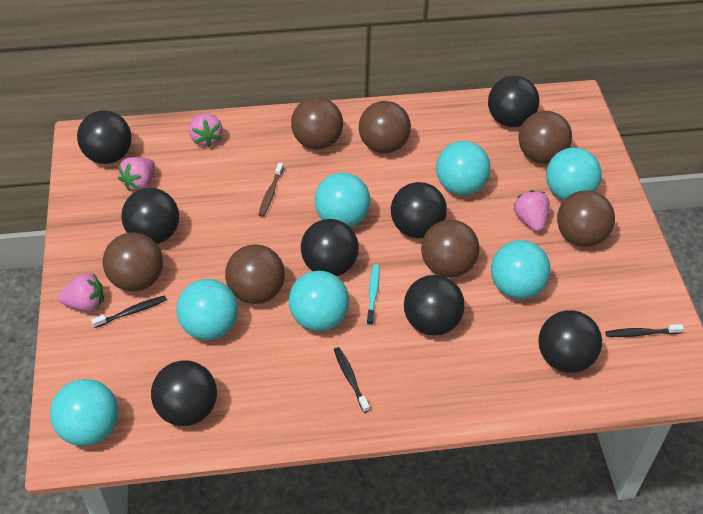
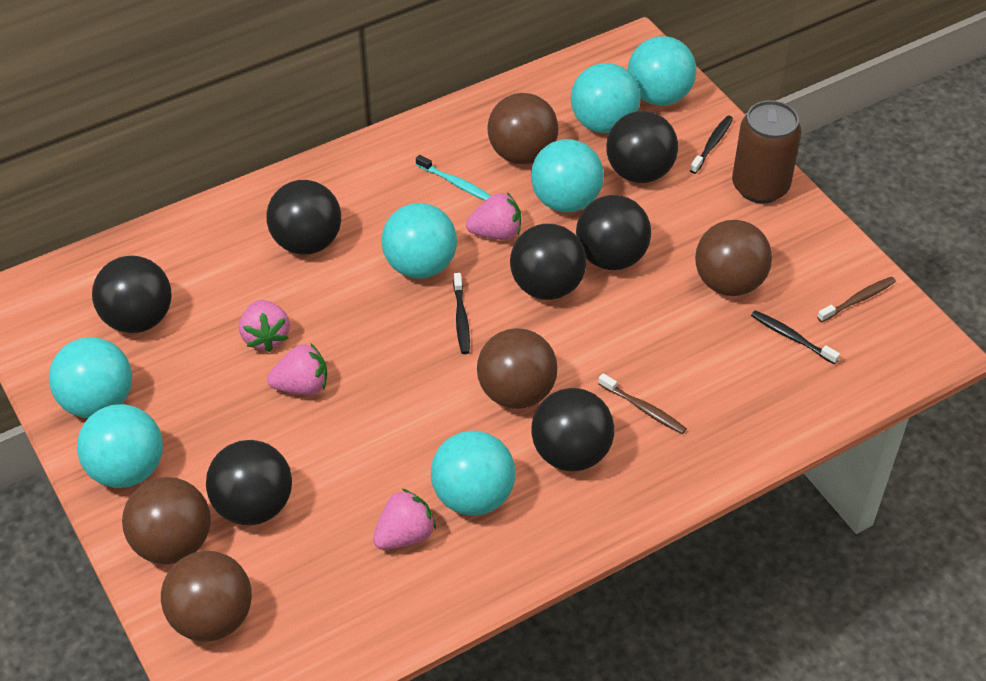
black ball: [77,111,132,164] [121,188,179,244] [151,360,217,426] [301,219,359,276] [391,182,447,238] [404,275,465,336] [488,76,540,127] [538,310,602,373] = 8 -> [92,255,172,333] [206,440,292,525] [266,180,341,254] [510,224,586,300] [532,388,614,471] [576,195,651,270] [606,111,678,183] = 7
brown ball: [103,233,163,292] [225,244,285,304] [291,97,343,150] [359,101,411,153] [421,220,479,278] [519,111,572,164] [557,190,615,247] = 7 -> [122,477,211,564] [161,551,252,641] [477,328,558,409] [487,93,558,164] [695,220,772,296] = 5
brown can: none = 0 -> [732,100,802,204] = 1
brown toothbrush: [258,163,284,217] = 1 -> [598,373,687,434] [817,276,896,322] = 2

